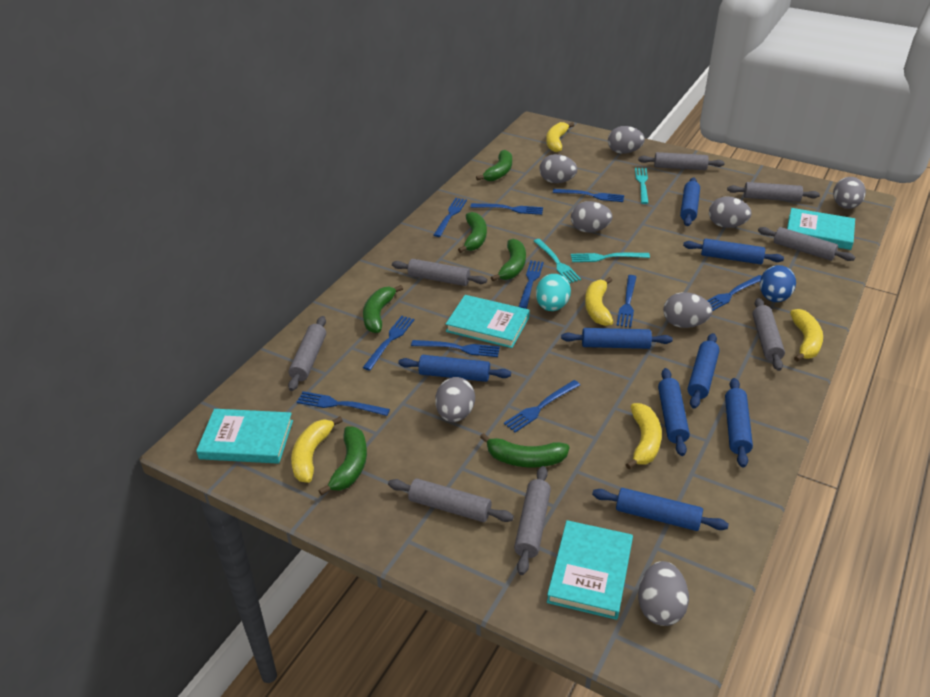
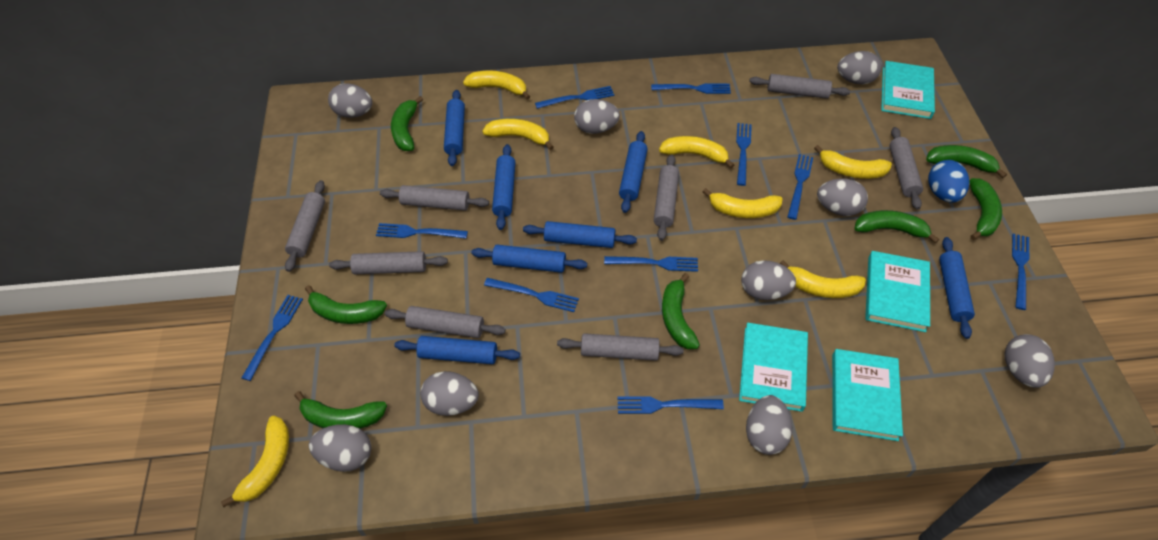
blue rolling pin: [398,355,511,382] [561,328,673,349] [592,488,729,531] [658,368,690,456] [680,177,700,226] [683,239,784,264] [688,333,720,409] [725,378,753,468] = 8 -> [394,336,520,364] [444,90,465,166] [471,245,587,273] [492,144,516,230] [523,221,637,248] [619,131,648,213] [939,237,975,339] = 7
green banana: [318,426,367,496] [363,285,403,333] [458,212,487,253] [476,150,512,181] [480,433,570,467] [491,239,526,281] = 6 -> [294,391,387,429] [305,285,387,324] [391,96,424,151] [662,273,700,349] [855,210,939,244] [926,145,1007,178] [969,178,1002,240] = 7
grey egg: [435,377,475,422] [539,154,577,183] [571,201,613,232] [608,126,645,154] [638,561,689,626] [663,292,713,328] [709,196,751,228] [833,177,866,209] = 8 -> [309,424,371,472] [328,83,372,118] [420,371,479,416] [574,99,620,134] [741,260,796,300] [746,395,792,455] [817,178,868,216] [837,51,882,84] [1005,334,1055,388] = 9
turquoise egg: [536,274,571,311] = 1 -> none = 0
turquoise fork: [534,239,581,284] [571,253,650,262] [635,168,649,204] = 3 -> none = 0
yellow banana: [291,416,343,483] [546,122,574,152] [585,277,613,326] [626,403,662,469] [790,309,823,362] = 5 -> [221,416,289,507] [463,71,530,100] [482,119,553,150] [659,136,734,168] [703,188,783,218] [779,260,866,298] [814,145,892,179] = 7

